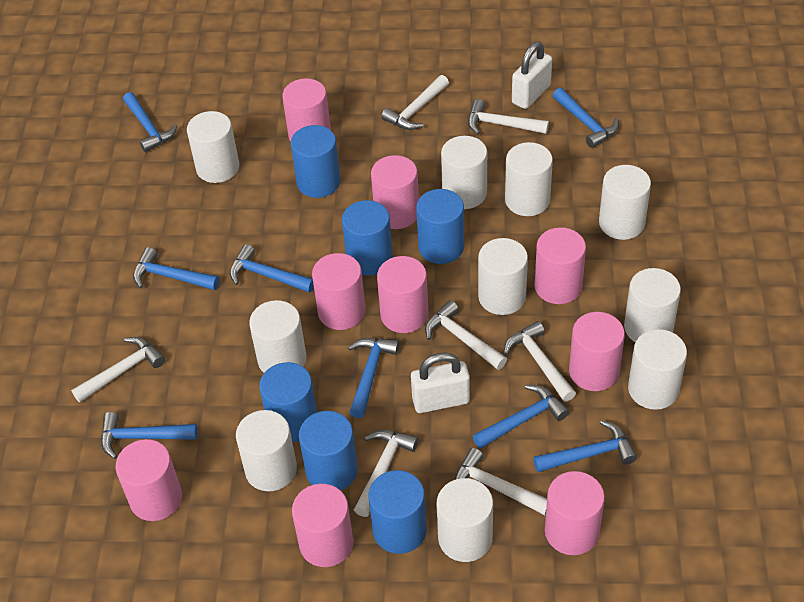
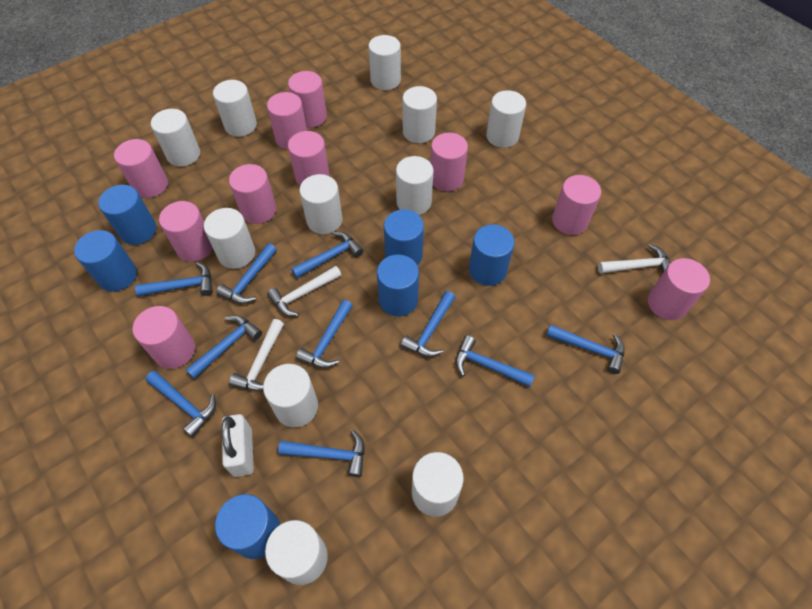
blue hammer: [101,412,198,459] [123,92,178,152] [133,247,219,290] [229,244,314,293] [348,338,399,418] [473,385,569,449] [533,420,637,472] [553,88,619,148] = 8 -> [135,262,213,297] [145,371,216,437] [186,316,262,379] [216,243,277,304] [278,430,365,477] [291,232,363,278] [296,300,353,368] [401,291,455,357] [456,335,535,387] [546,324,625,374] = 10
pink cylinder: [115,439,182,521] [282,78,331,141] [292,484,353,567] [312,253,365,330] [371,155,419,229] [377,256,428,333] [534,227,586,304] [545,471,605,555] [569,312,625,391] = 9 -> [114,139,168,198] [132,306,195,369] [159,201,213,262] [229,164,276,224] [267,92,307,149] [288,71,327,128] [288,131,330,186] [430,133,468,191] [552,175,601,235] [648,258,710,320] = 10
white cylinder: [187,111,239,183] [236,410,297,492] [249,300,306,373] [437,478,493,562] [441,136,487,209] [478,238,528,315] [505,142,553,216] [599,165,651,240] [624,268,681,342] [628,329,687,410] = 10 -> [151,109,200,167] [204,208,255,269] [213,80,257,137] [263,364,318,427] [265,520,328,585] [299,174,343,234] [368,35,401,90] [396,156,433,215] [402,86,437,143] [412,452,464,517] [486,90,526,148] = 11
white hammer: [71,337,165,403] [354,430,418,517] [381,75,449,130] [425,300,507,370] [454,448,547,515] [468,99,549,135] [504,321,576,402] = 7 -> [229,319,284,391] [267,266,341,316] [598,244,670,274] = 3
white padlock: [411,352,470,413] [512,42,552,109] = 2 -> [221,414,254,477] = 1

